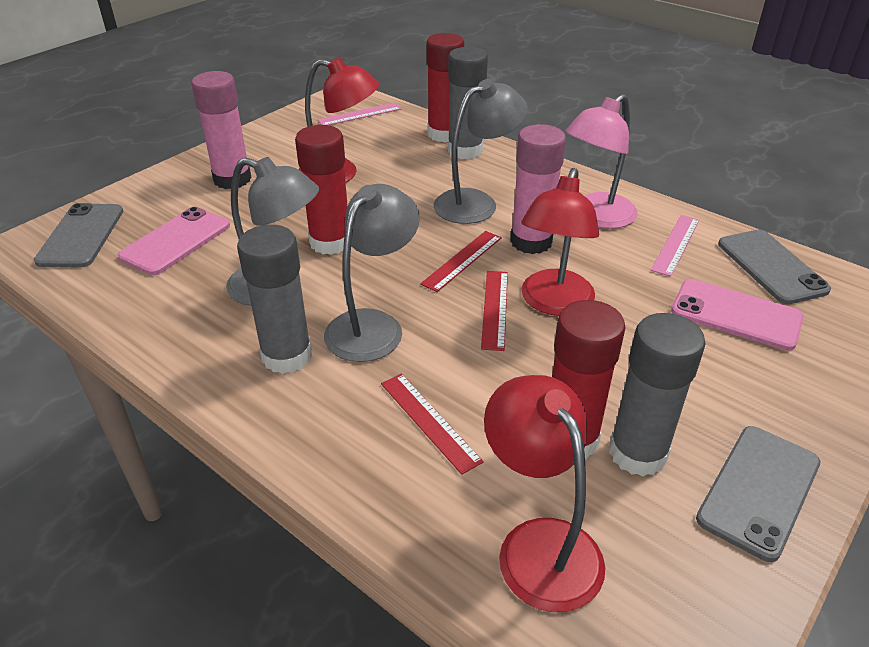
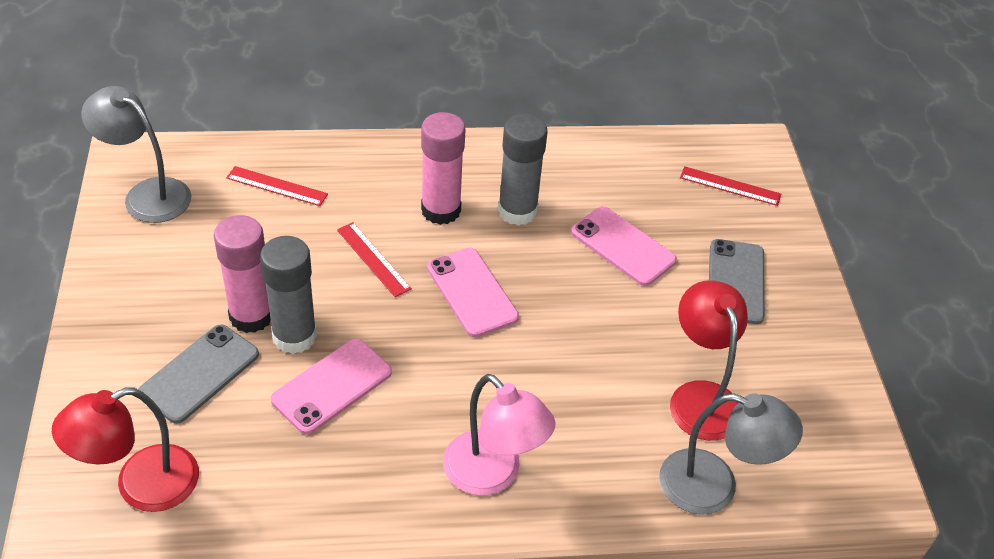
grey glue stick: [237,225,312,374] [448,47,488,159] [609,313,705,476] = 3 -> [260,236,317,354] [498,114,548,226] = 2
grey lamp: [226,157,319,306] [324,184,420,362] [433,79,528,224] = 3 -> [81,86,191,223] [659,393,803,515] = 2
grey phone: [34,203,123,267] [696,426,821,562] [718,230,831,304] = 3 -> [138,324,259,424] [709,239,765,324] = 2
pink phone: [118,207,230,275] [671,279,804,351] = 2 -> [271,339,392,435] [427,248,519,337] [571,207,677,286] = 3
pink ruler: [317,103,402,125] [651,215,699,277] = 2 -> none = 0
red glue stick: [295,125,348,255] [426,33,464,142] [552,300,626,459] = 3 -> none = 0
red lamp: [298,57,379,182] [484,375,605,612] [521,168,599,316] = 3 -> [52,387,199,512] [670,280,748,441] = 2

